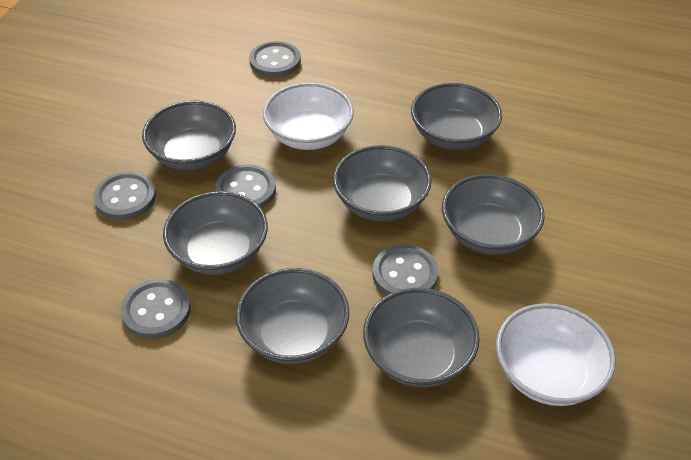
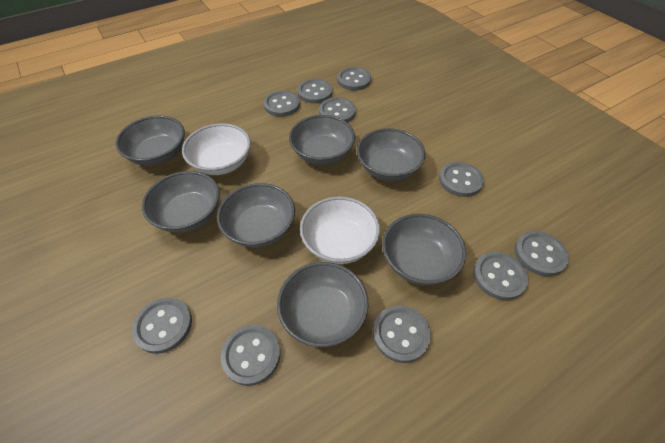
grey button: [93,172,156,220] [121,279,191,339] [215,165,276,208] [249,41,301,78] [373,244,439,296] = 5 -> [132,297,192,354] [221,325,281,386] [264,90,300,117] [298,79,332,104] [319,97,356,122] [337,67,371,91] [373,305,431,363] [439,162,484,197] [473,252,528,300] [515,231,569,276] = 10

